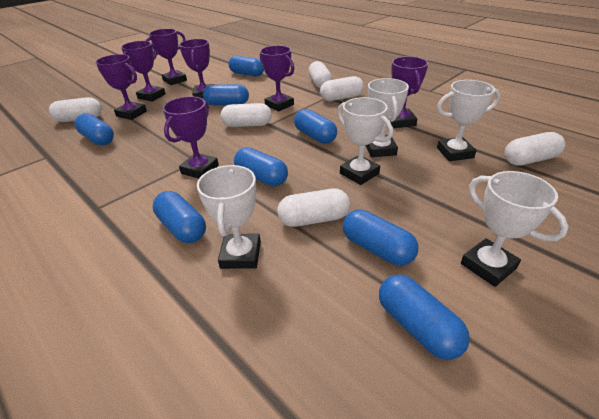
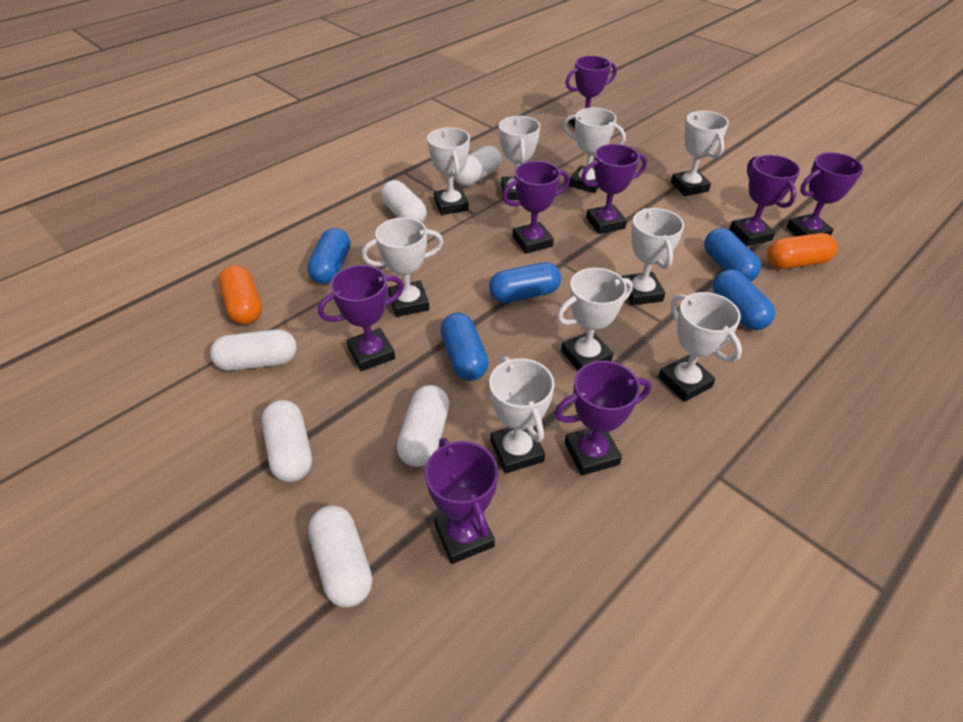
blue capsule: [74,113,114,146] [153,191,206,243] [203,84,249,105] [228,56,264,77] [234,147,288,186] [294,109,337,144] [343,209,419,266] [379,274,470,360] = 8 -> [307,228,350,284] [440,313,489,381] [489,262,561,303] [704,228,761,282] [713,269,775,330] = 5
orange capsule: none = 0 -> [219,265,262,325] [767,233,838,269] = 2
purple trophy: [96,54,147,120] [121,41,166,102] [145,29,187,85] [163,96,219,178] [179,39,214,99] [260,45,295,111] [390,56,428,128] = 7 -> [318,265,404,371] [425,438,498,564] [502,161,570,254] [554,361,651,476] [565,56,617,128] [581,144,647,234] [729,155,800,246] [786,152,863,236] = 8
white trophy: [197,165,261,269] [337,97,393,185] [366,78,409,157] [437,80,500,161] [461,171,569,287] = 5 -> [362,217,443,317] [427,127,470,215] [489,357,555,473] [499,116,540,200] [557,268,633,371] [563,107,626,193] [622,208,684,306] [658,292,742,402] [671,111,729,196] = 9

